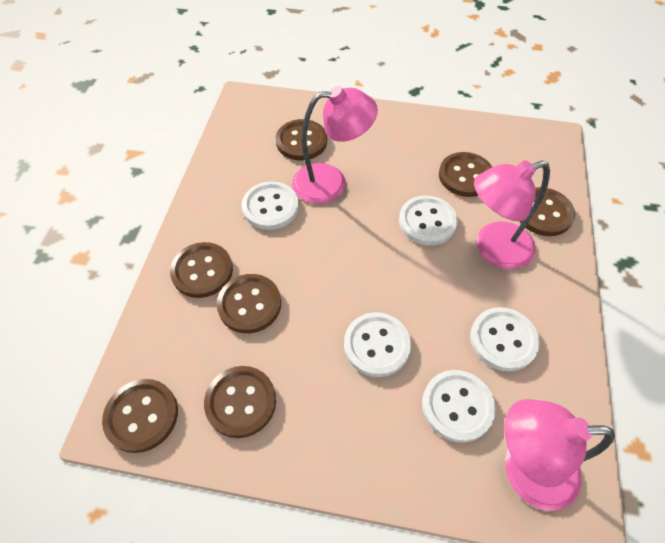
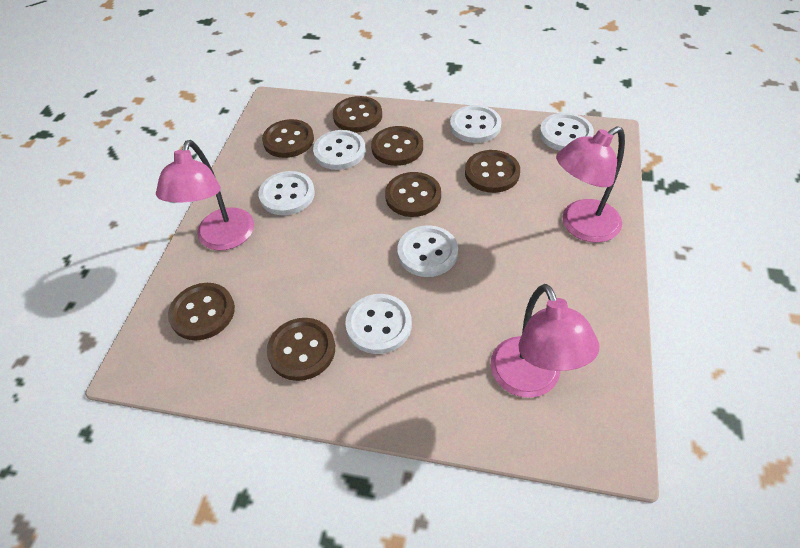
white button: [242,182,299,230] [344,312,411,377] [399,196,457,246] [422,370,496,443] [470,307,540,371] = 5 -> [259,171,315,215] [313,130,366,170] [345,294,412,354] [397,225,458,277] [450,105,501,143] [540,113,594,151] = 6

